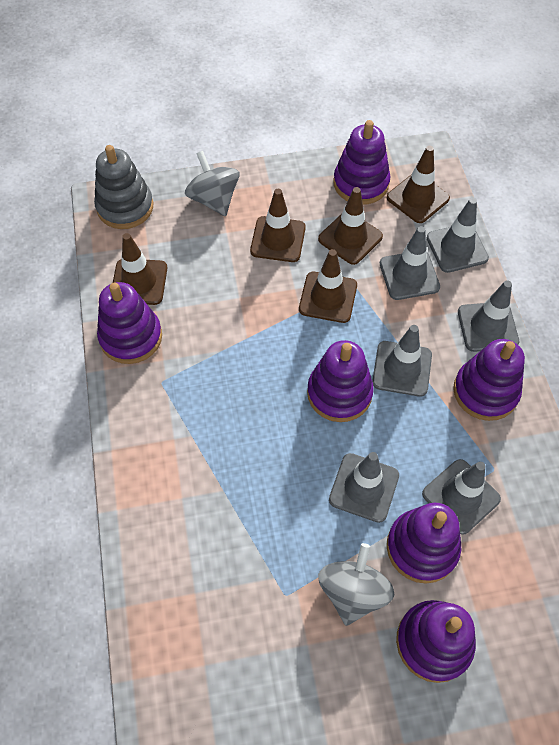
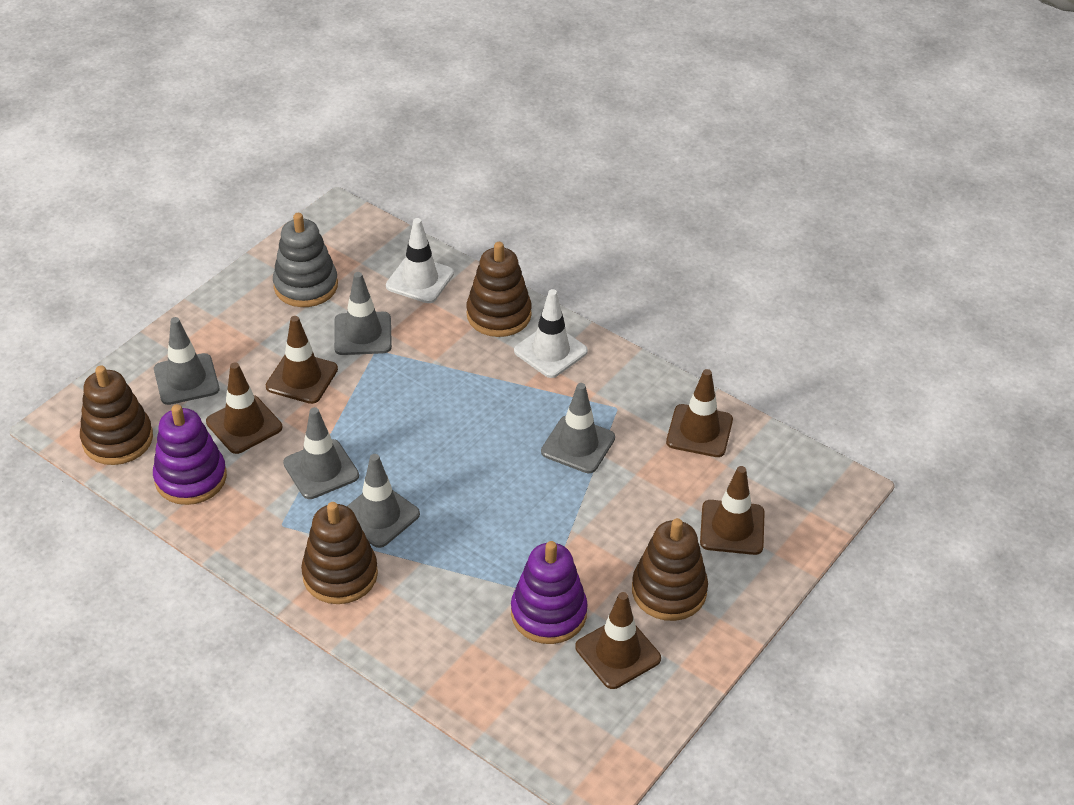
brown stacking toy: none = 0 -> [80,366,153,465] [301,502,378,604] [467,242,532,337] [632,518,708,621] = 4
grey spinning top: [185,151,240,216] [318,543,394,626] = 2 -> none = 0
grey traffic cone: [329,452,399,523] [372,325,432,397] [380,226,440,300] [422,459,501,535] [427,198,489,273] [458,280,519,352] = 6 -> [154,317,219,405] [283,407,359,499] [334,272,392,355] [347,454,420,548] [541,383,615,473] = 5
purple stacking toy: [97,282,162,364] [307,340,374,422] [333,120,390,205] [387,503,461,584] [396,600,476,683] [453,339,525,421] = 6 -> [153,404,227,505] [511,541,588,644] = 2
white traffic cone: none = 0 -> [386,218,454,303] [514,289,588,378] = 2

